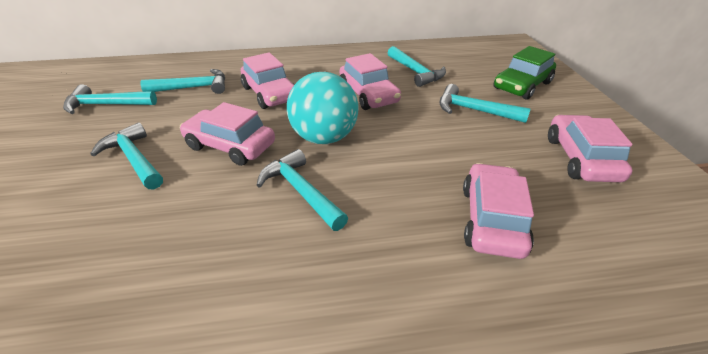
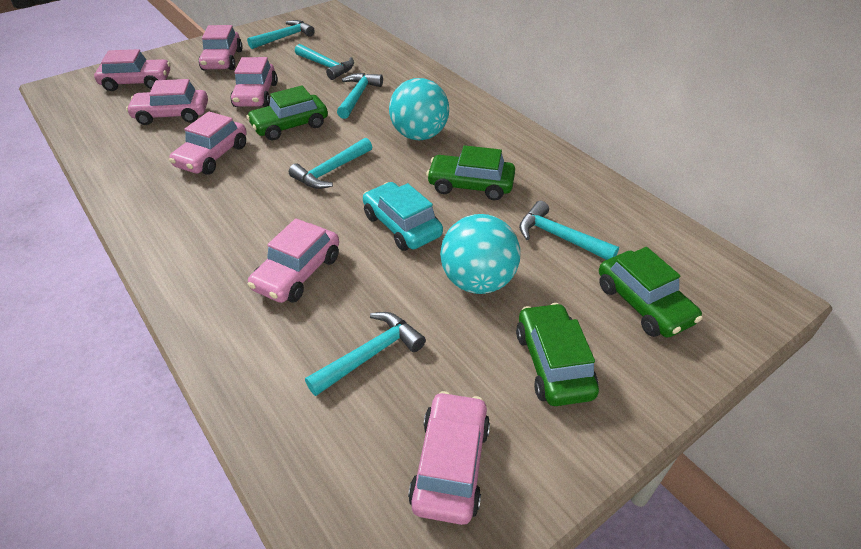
green car: [493,46,556,100] = 1 -> [246,85,328,140] [426,145,515,200] [516,303,599,406] [599,247,702,338] = 4
pink car: [180,102,275,166] [241,52,295,109] [340,53,401,110] [463,163,534,259] [548,115,633,182] = 5 -> [94,49,171,91] [126,79,208,125] [169,112,247,175] [199,25,243,70] [230,57,278,107] [248,218,339,303] [408,391,490,525] = 7
turquoise ball: [287,72,359,144] = 1 -> [389,78,449,140] [440,214,520,294] = 2
turquoise car: none = 0 -> [363,182,443,251] = 1

